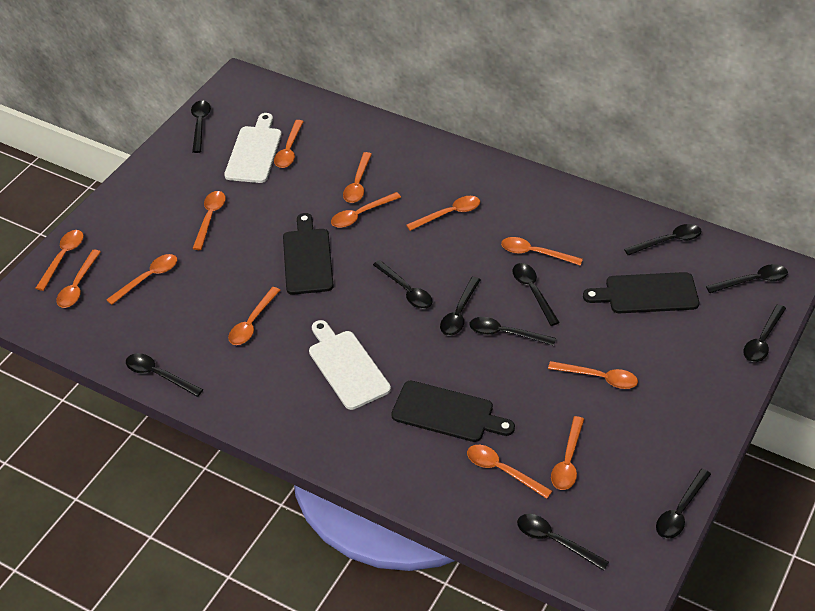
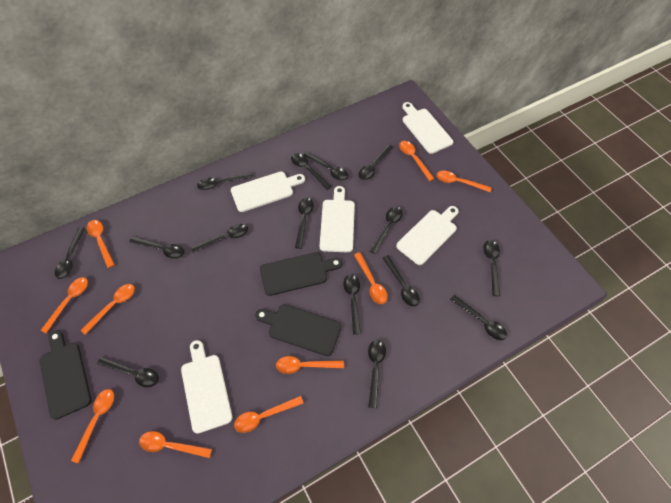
black spoon: [126,353,203,397] [191,100,211,153] [373,260,433,309] [440,277,481,336] [469,317,556,346] [512,263,560,326] [517,514,609,571] [624,224,701,255] [656,469,711,539] [706,264,788,293] [743,304,786,362] = 11 -> [55,227,85,279] [97,357,159,387] [129,236,184,259] [191,224,248,253] [197,172,253,190] [291,153,332,190] [295,198,314,249] [303,152,348,181] [343,274,361,335] [359,144,393,180] [368,339,386,408] [370,207,403,254] [383,255,420,307] [450,295,507,340] [483,240,500,296] = 15
orange spoon: [36,230,84,291] [56,250,101,308] [106,254,177,305] [192,191,226,250] [228,287,280,345] [274,120,304,168] [331,192,401,228] [343,152,372,203] [406,196,480,231] [467,445,552,499] [501,237,583,266] [548,361,638,389] [551,416,584,490] = 13 -> [41,277,88,334] [71,389,114,463] [81,284,135,335] [87,220,115,268] [139,431,212,458] [234,396,304,433] [276,356,344,374] [354,252,388,304] [399,141,435,181] [437,171,492,192] = 10
white cutting board: [224,113,282,183] [309,320,391,410] = 2 -> [181,340,232,434] [231,172,305,212] [320,186,355,252] [396,206,459,265] [402,102,453,154] = 5

